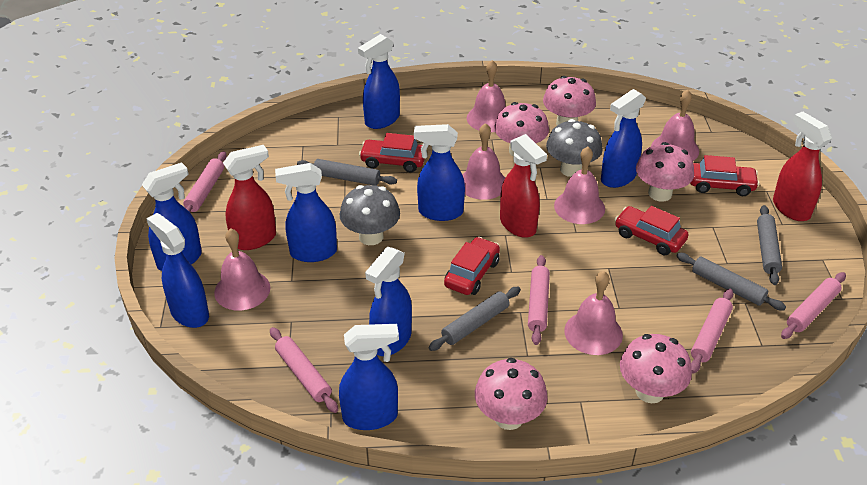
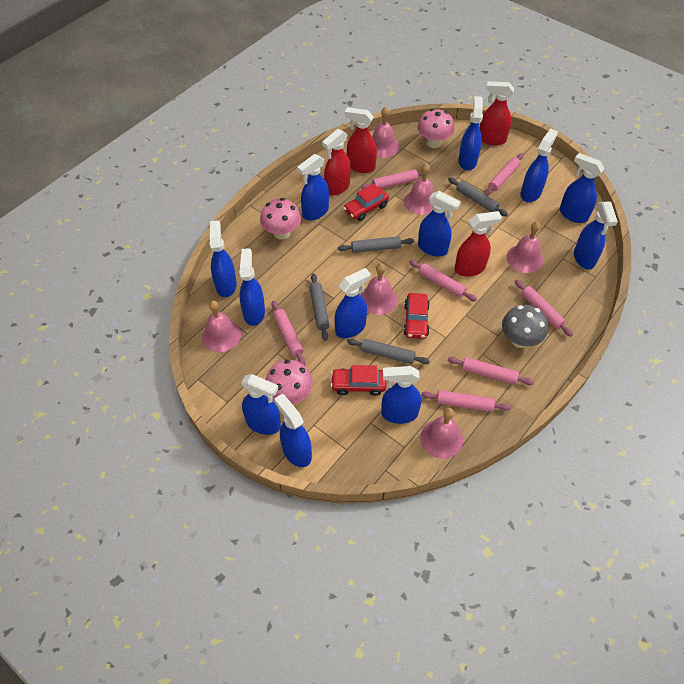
blue spray bottle: [142,162,202,271] [146,213,209,328] [275,163,337,262] [339,324,399,430] [358,34,400,129] [365,247,412,356] [414,124,465,221] [601,89,646,188] = 8 -> [209,220,237,297] [239,249,265,326] [241,374,281,435] [274,394,312,467] [297,154,329,220] [334,268,370,338] [381,366,421,424] [418,191,461,257] [458,96,483,171] [520,129,558,202] [560,153,604,223] [574,202,618,270] = 12
grey mushroom: [340,185,400,245] [546,119,603,177] = 2 -> [502,305,548,348] = 1
pink mushroom: [475,358,548,430] [494,102,549,157] [543,76,596,125] [620,334,692,403] [636,142,694,201] = 5 -> [260,198,301,239] [266,360,313,404] [417,109,455,148] = 3
pink rolling pin: [183,151,227,212] [270,327,338,413] [528,255,550,345] [691,289,733,373] [781,272,846,339] = 5 -> [271,301,306,366] [361,169,423,189] [409,260,477,302] [421,390,511,412] [448,357,534,385] [485,153,523,196] [515,279,573,337] = 7
red car: [359,133,425,172] [444,237,500,295] [615,206,689,255] [690,155,760,196] = 4 -> [331,365,387,396] [343,184,389,221] [403,293,430,339] = 3
red spray bottle: [223,145,276,250] [500,134,547,238] [773,112,832,221] = 3 -> [322,129,351,196] [345,107,377,173] [455,211,502,277] [480,81,514,145] = 4

